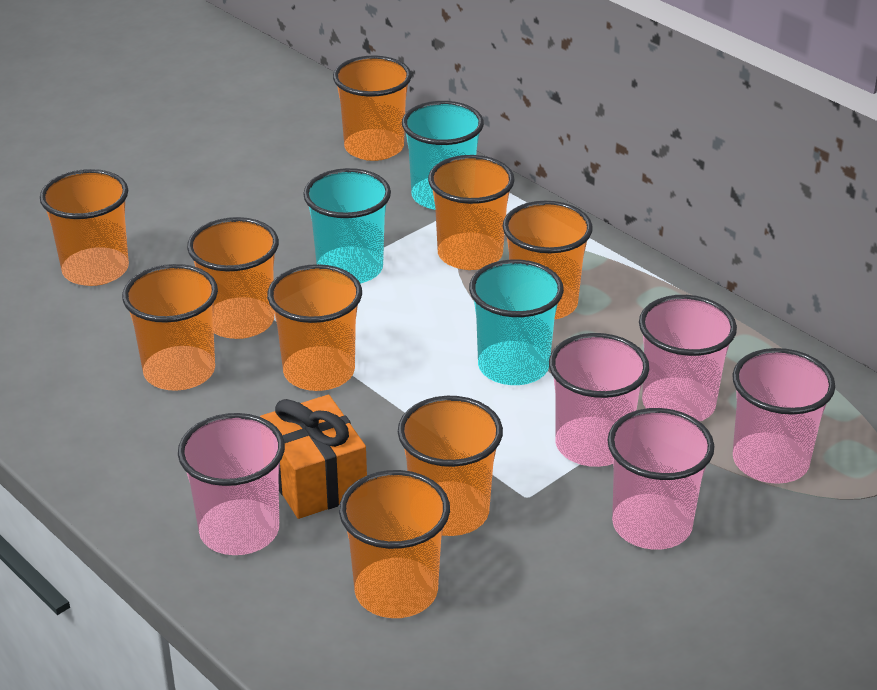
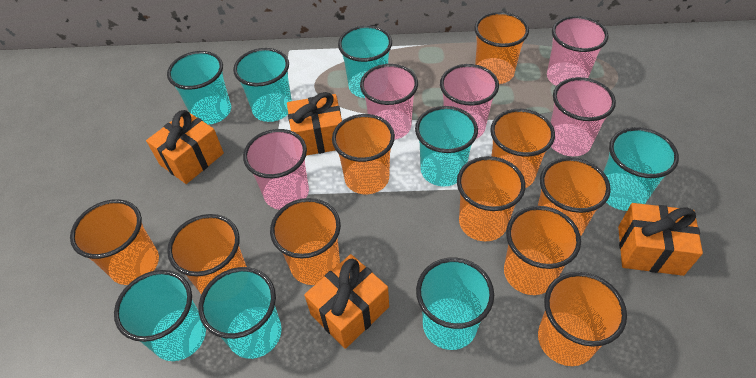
orange cup: [40,169,129,286] [122,264,218,391] [187,217,279,339] [267,264,362,391] [333,56,412,161] [339,470,450,618] [398,396,503,536] [428,155,515,270] [502,201,593,320] = 9 -> [70,199,159,285] [167,214,247,294] [270,198,341,285] [332,114,395,194] [457,156,525,241] [474,12,529,84] [490,109,555,188] [504,206,581,295] [538,157,611,236] [538,272,627,366] = 10
orange gift: [260,395,367,519] = 1 -> [146,110,224,184] [287,92,342,156] [304,254,389,349] [618,203,703,276] = 4
turquoise cup: [303,168,391,284] [402,101,484,210] [469,259,564,385] = 3 -> [114,270,206,361] [167,51,231,125] [199,267,282,359] [233,48,292,122] [338,25,392,98] [415,106,478,187] [416,257,494,350] [604,127,679,211] = 8

